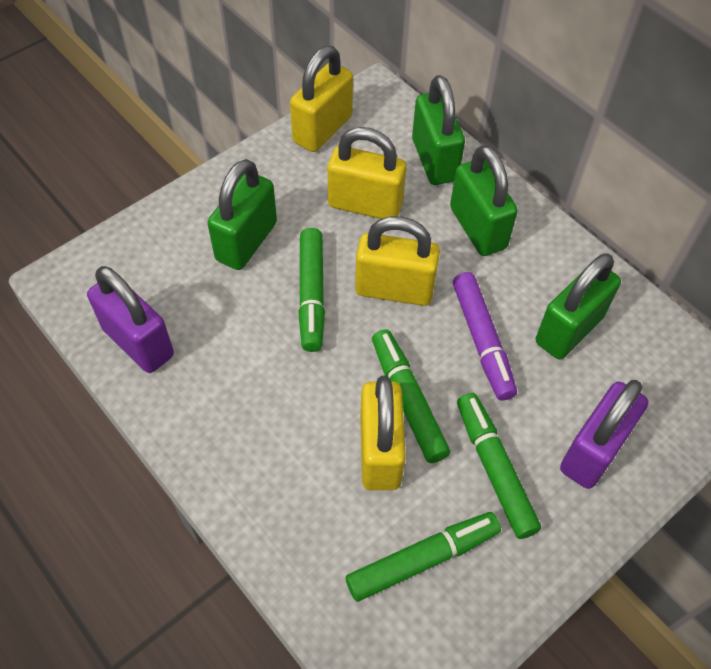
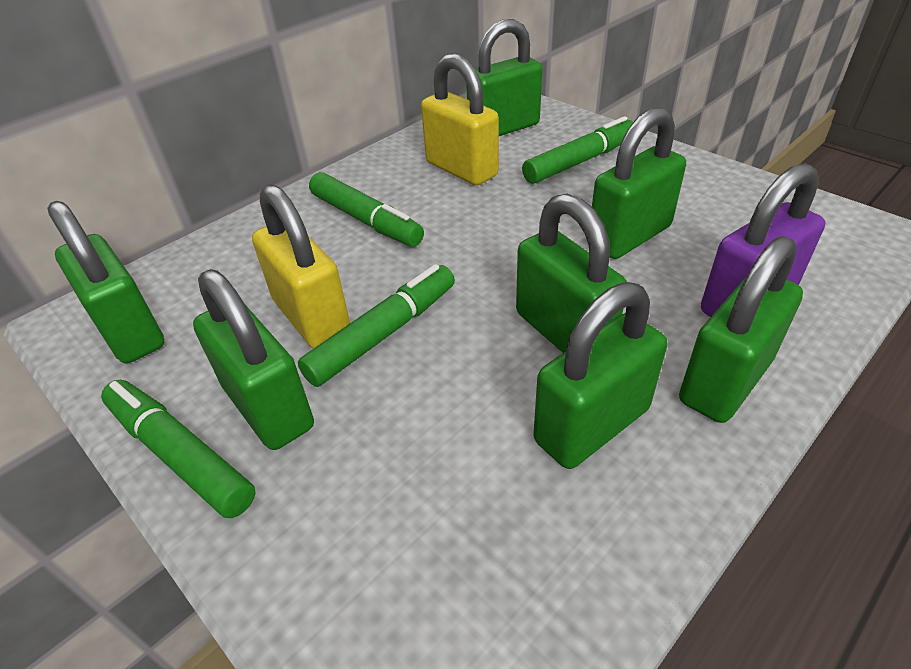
green padlock: [207,159,277,270] [412,75,465,185] [450,145,518,256] [536,253,621,359] = 4 -> [47,201,165,363] [193,269,314,450] [466,19,542,136] [516,193,627,353] [533,282,667,469] [592,107,686,259] [679,236,803,423] = 7
purple marker: [453,272,517,401] = 1 -> none = 0
purple padlock: [87,266,174,373] [560,380,648,489] = 2 -> [701,163,825,317] = 1
yellow padlock: [290,46,353,152] [327,127,406,219] [355,216,440,306] [360,376,406,490] = 4 -> [252,184,350,349] [421,54,499,186] = 2

